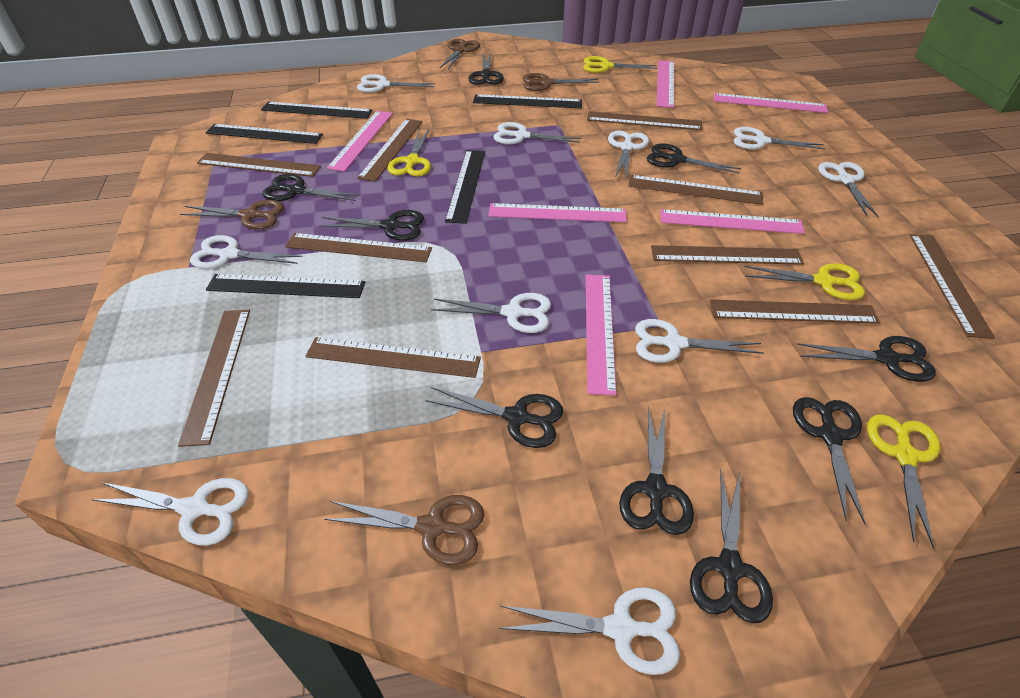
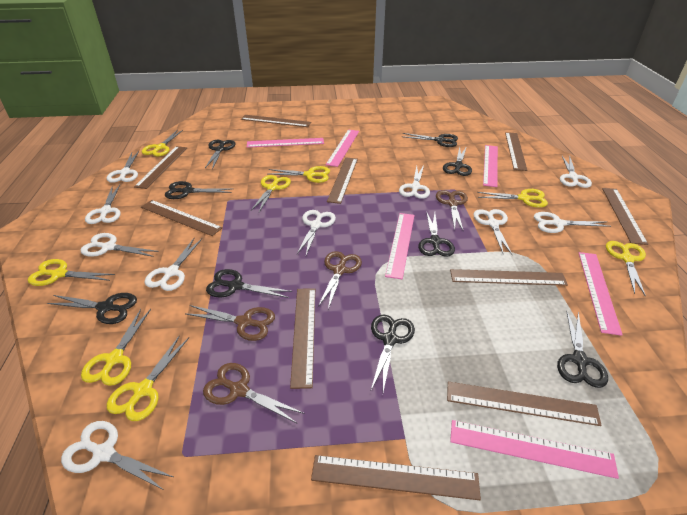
black ruler: [206,124,323,144] [206,274,365,298] [261,102,373,119] [445,150,485,224] [473,94,582,108] = 5 -> none = 0
yellow scissors: [387,129,431,176] [583,56,657,73] [744,264,865,300] [867,414,940,549] = 4 -> [28,259,115,286] [81,309,151,386] [106,335,189,421] [141,130,183,157] [251,175,291,212] [269,166,330,183] [477,189,548,207] [606,241,646,296] = 8

